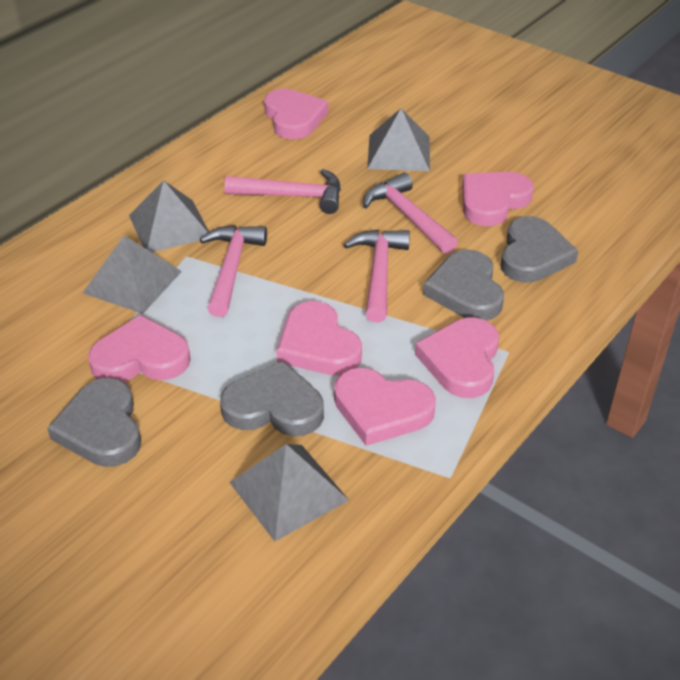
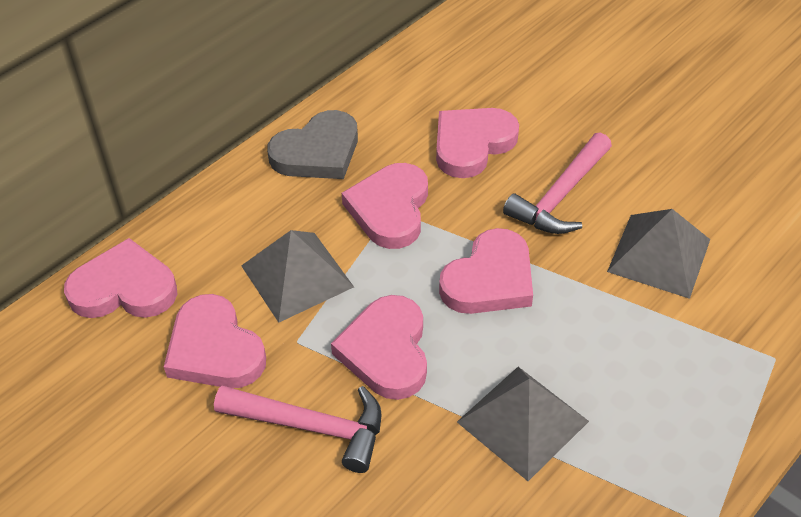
grey heart: [47,378,141,467] [220,361,324,436] [423,250,504,321] [501,216,578,283] = 4 -> [267,110,358,179] = 1
grey pyramid: [83,235,182,314] [129,180,209,252] [229,444,349,541] [367,108,430,171] = 4 -> [241,230,354,323] [457,367,589,481] [607,209,710,299] = 3
pink hammer: [200,225,267,317] [224,169,341,214] [344,230,410,323] [363,172,458,254] = 4 -> [214,386,382,473] [503,132,612,234] = 2

